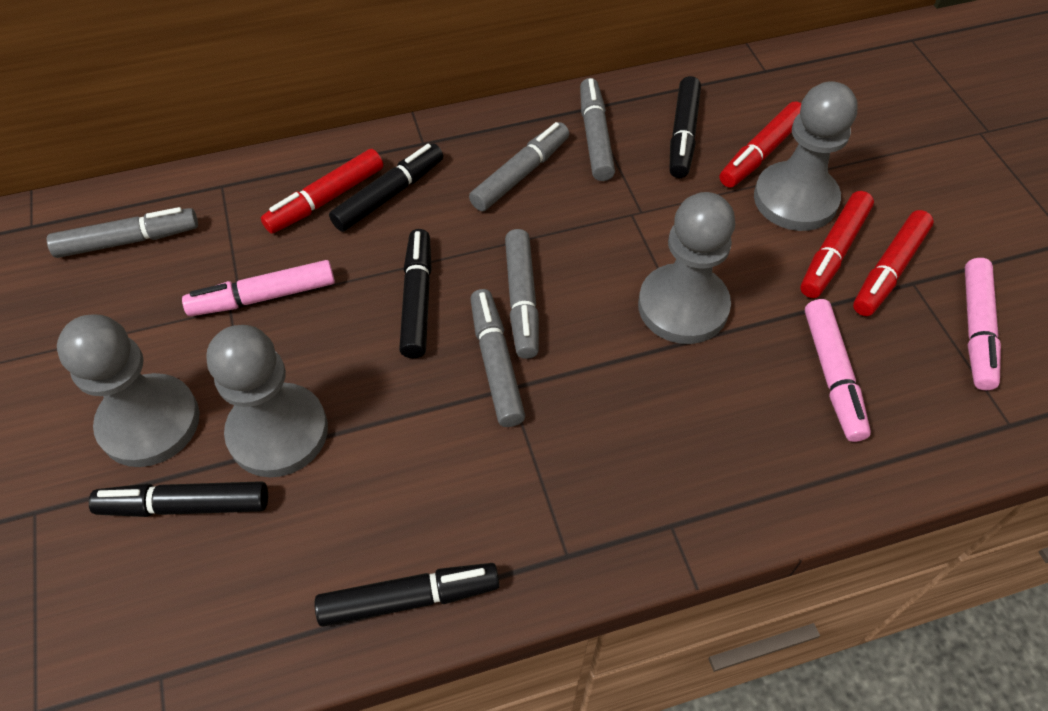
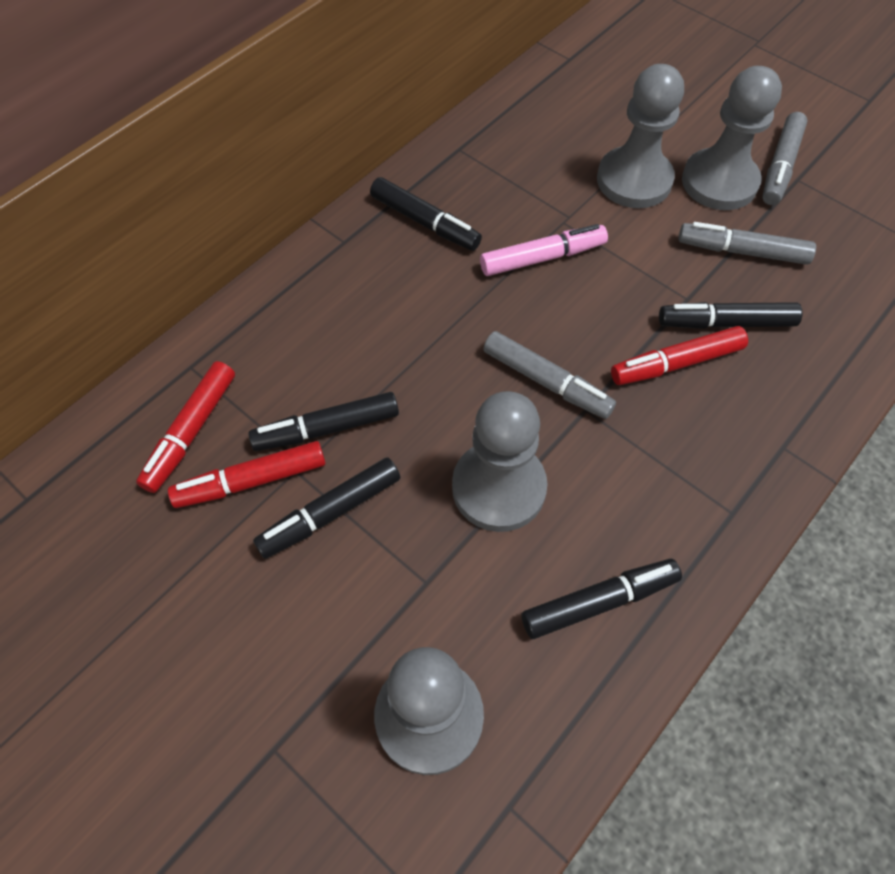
grey marker: [47,207,198,258] [469,122,569,211] [470,289,525,427] [505,229,539,359] [580,78,615,181] = 5 -> [483,331,616,419] [678,222,816,265] [762,112,808,205] = 3
pink marker: [182,260,335,316] [805,299,871,442] [965,258,1001,390] = 3 -> [480,224,608,276] = 1
red marker: [261,149,383,234] [720,101,801,188] [800,191,874,298] [853,210,934,316] = 4 -> [136,361,235,493] [168,441,326,508] [611,326,748,385] = 3

